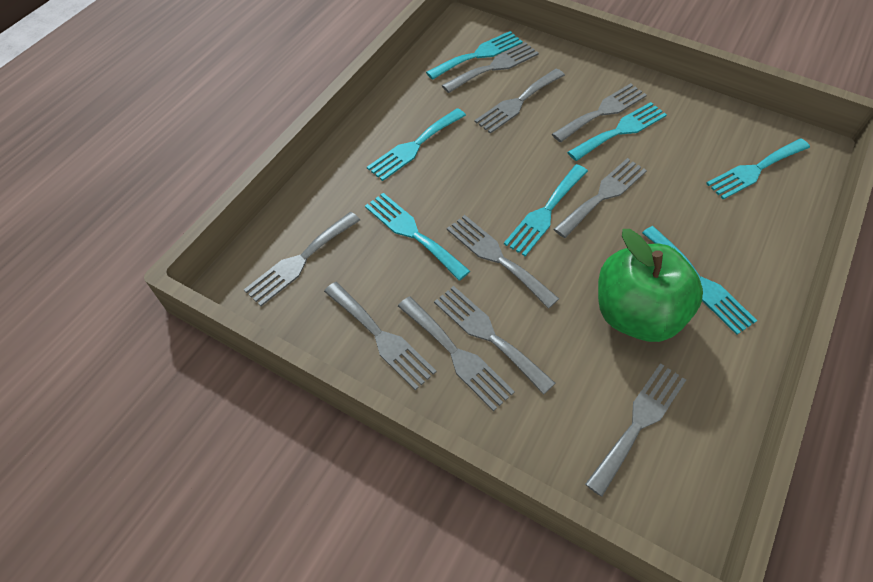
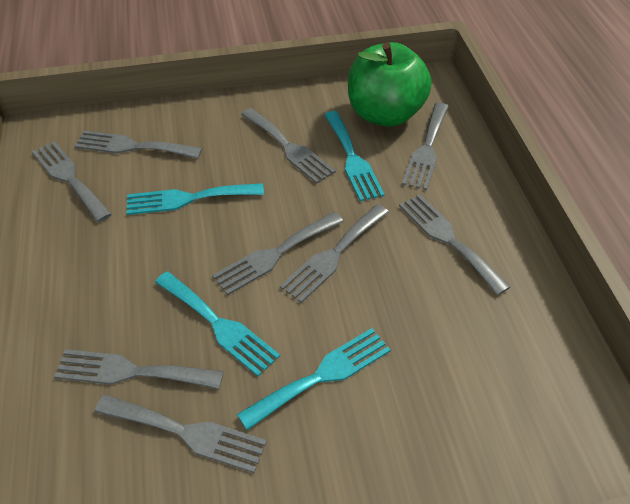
grey fork: [244,212,360,306] [324,282,437,390] [398,297,515,411] [434,286,555,395] [442,42,539,93] [447,215,559,308] [474,69,565,134] [552,83,647,142] [554,158,647,238] [585,363,686,497] = 10 -> [32,141,112,222] [54,349,224,389] [75,130,202,158] [95,394,267,473] [212,212,344,295] [241,108,336,184] [280,204,389,303] [399,194,510,295] [402,102,449,190] = 9
turquoise fork: [365,193,470,281] [367,108,466,181] [426,31,523,80] [504,164,588,256] [567,102,667,161] [642,226,757,335] [706,139,810,200] = 7 -> [127,183,264,215] [155,271,280,377] [237,328,391,430] [324,111,385,201] = 4

